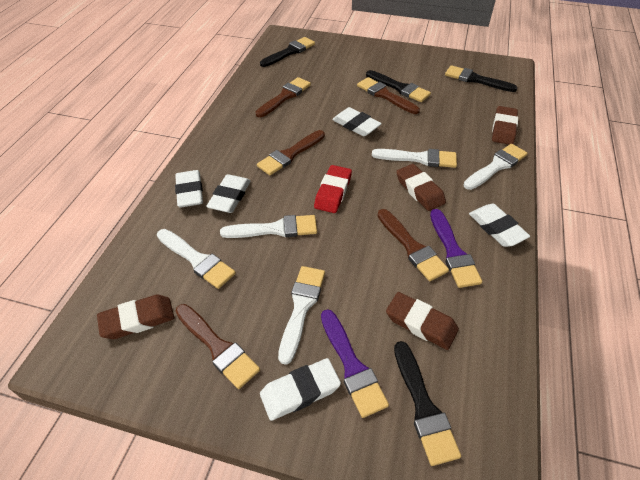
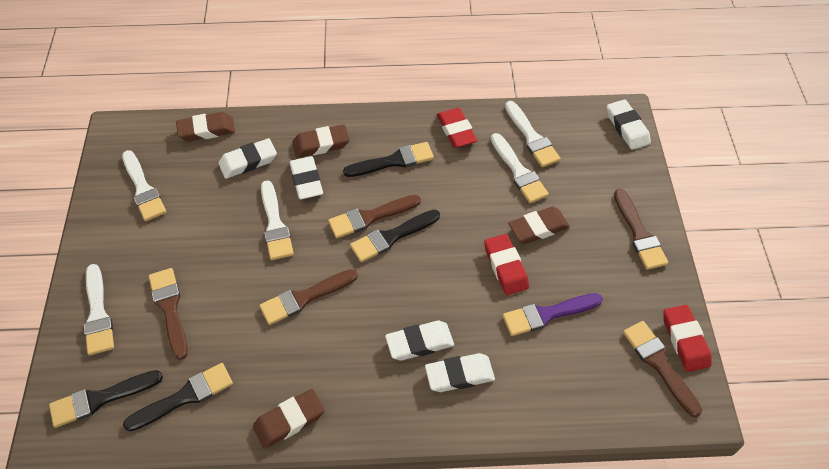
purple brush: [321,309,389,418] [430,209,482,288] = 2 -> [502,293,603,336] = 1
red eraser: [314,165,352,213] = 1 -> [437,108,478,148] [484,234,529,295] [663,305,712,372] = 3

